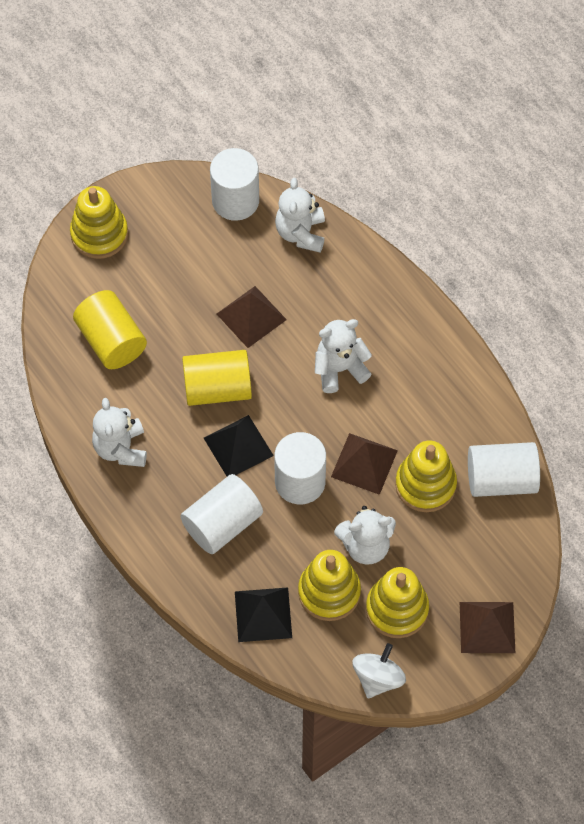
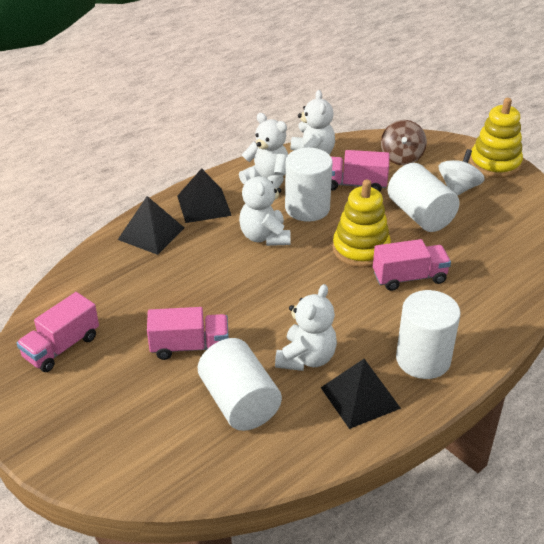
black pyramid: [204,415,274,476] [235,587,292,642] = 2 -> [118,196,184,255] [177,168,232,223] [321,359,401,429] = 3
brown pyramid: [217,286,287,348] [331,433,398,495] [460,602,515,653] = 3 -> none = 0
brown spinning top: none = 0 -> [381,120,427,165] = 1
pink truck: none = 0 -> [17,292,99,372] [147,307,229,360] [331,150,389,192] [373,239,451,291] = 4
yellow cylinder: [73,290,147,369] [182,350,252,406] = 2 -> none = 0
yellow stacking toy: [70,186,128,259] [298,550,361,621] [366,567,429,638] [395,440,457,512] = 4 -> [333,180,391,268] [470,98,523,178] = 2

